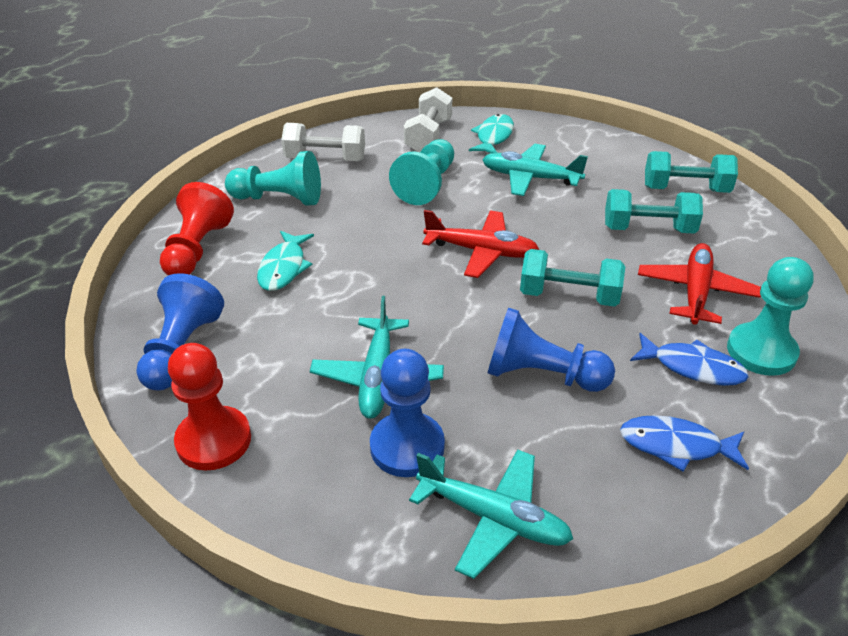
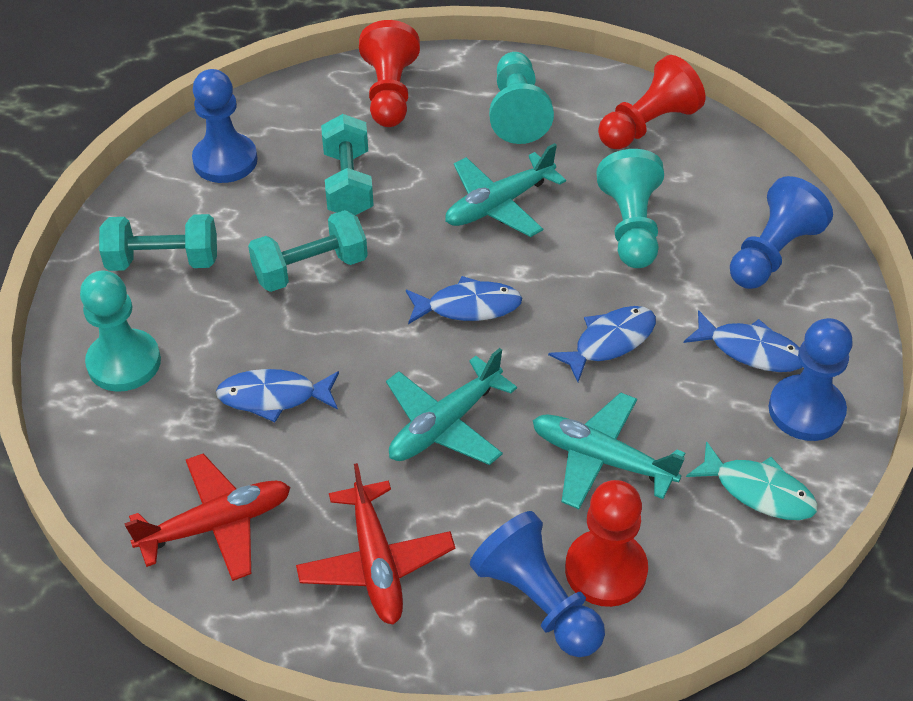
blue fish: [620,415,749,472] [630,333,749,386] = 2 -> [216,369,339,422] [406,276,522,324] [548,306,656,382] [684,310,803,372] = 4
blue pawn: [136,273,224,391] [370,349,445,477] [487,308,615,392] = 3 -> [192,69,258,183] [470,511,605,657] [730,176,833,289] [769,318,853,441] = 4
red pawn: [160,182,234,275] [168,343,251,471] = 2 -> [359,20,420,127] [565,480,648,607] [598,55,706,149] = 3
turquoise fish: [257,231,314,291] [469,114,514,153] = 2 -> [686,441,818,520] = 1
white dumbbell: [281,123,365,161] [404,87,452,152] = 2 -> none = 0

